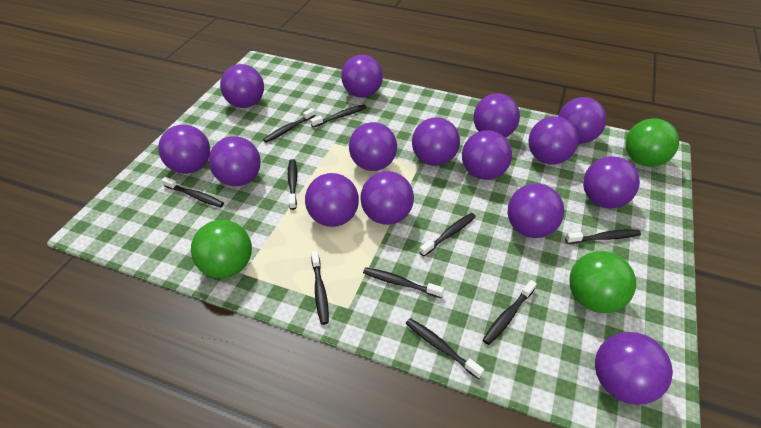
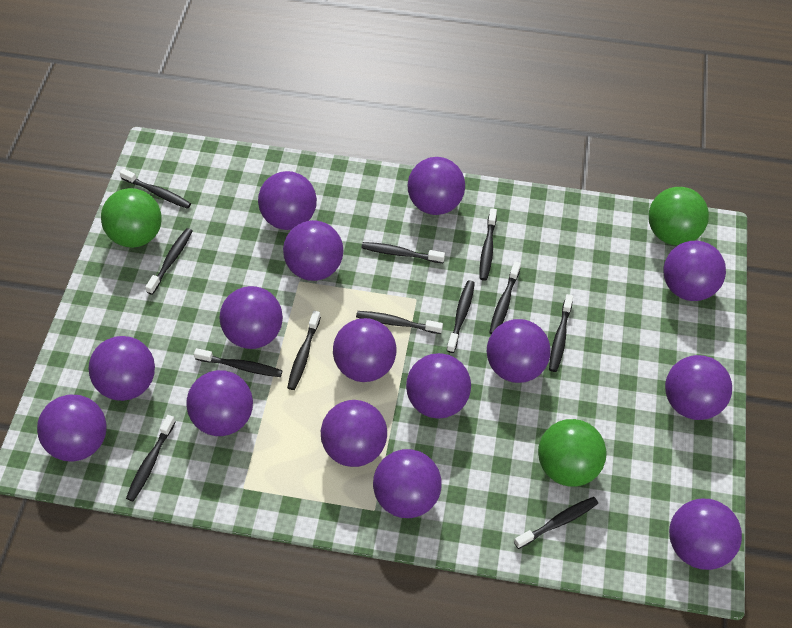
black toothbrush: [162,177,224,207] [263,108,315,143] [288,159,297,210] [310,104,367,127] [311,250,329,325] [363,267,444,298] [406,318,484,379] [420,213,476,256] [483,280,537,345] [565,229,641,244] = 10 -> [119,168,191,209] [126,415,175,501] [145,228,193,295] [194,348,283,377] [287,311,321,390] [356,311,443,334] [362,242,445,263] [447,280,475,353] [480,208,497,281] [489,261,521,334] [514,497,598,549] [549,294,573,372] = 12

